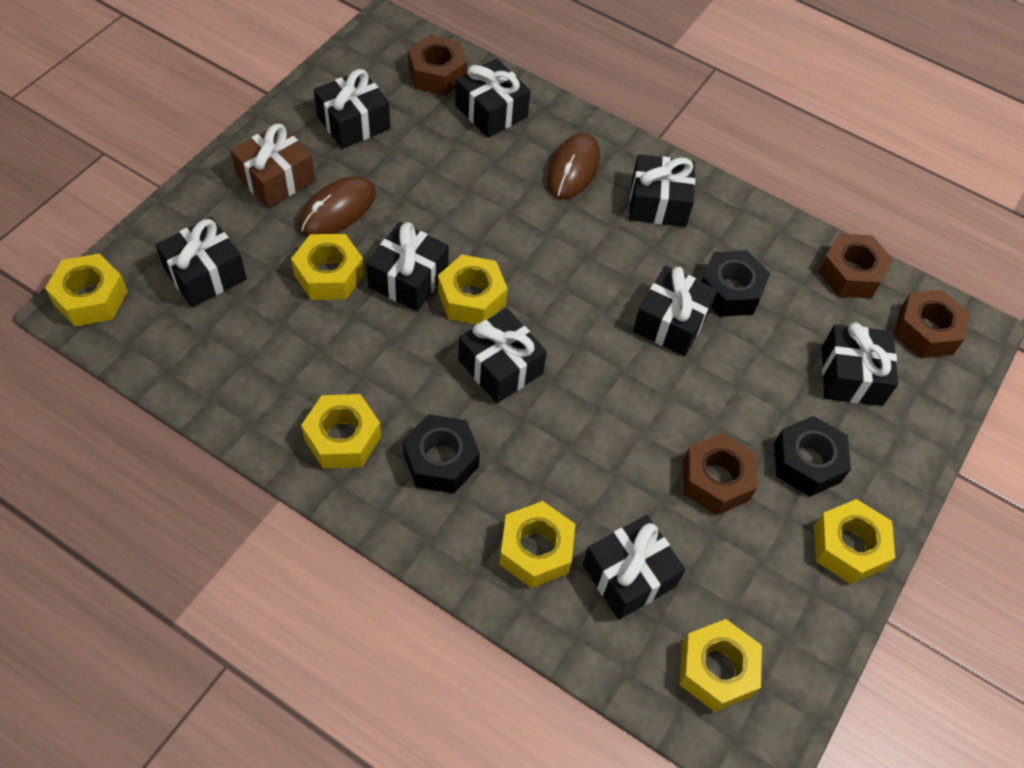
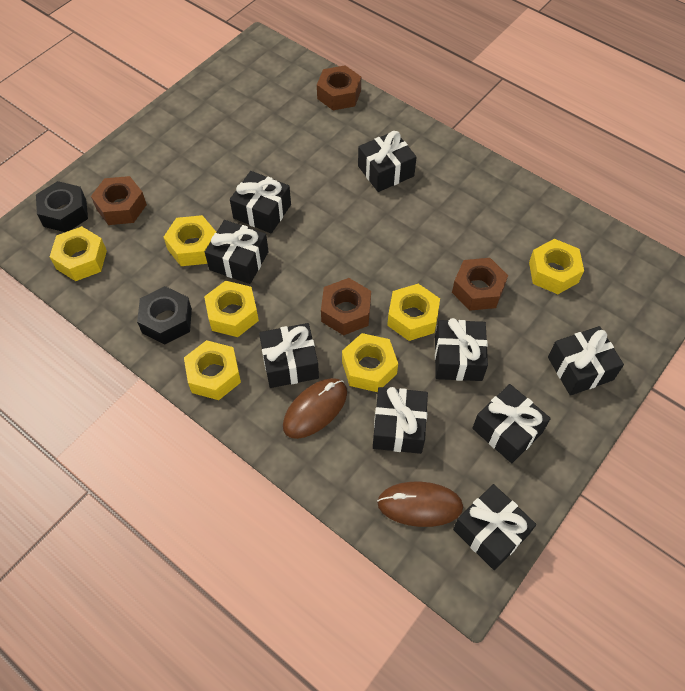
black nut: [403,414,480,493] [701,250,770,317] [774,416,851,497] = 3 -> [36,181,88,232] [137,286,192,344] = 2
brown gift: [231,123,315,208] = 1 -> none = 0

